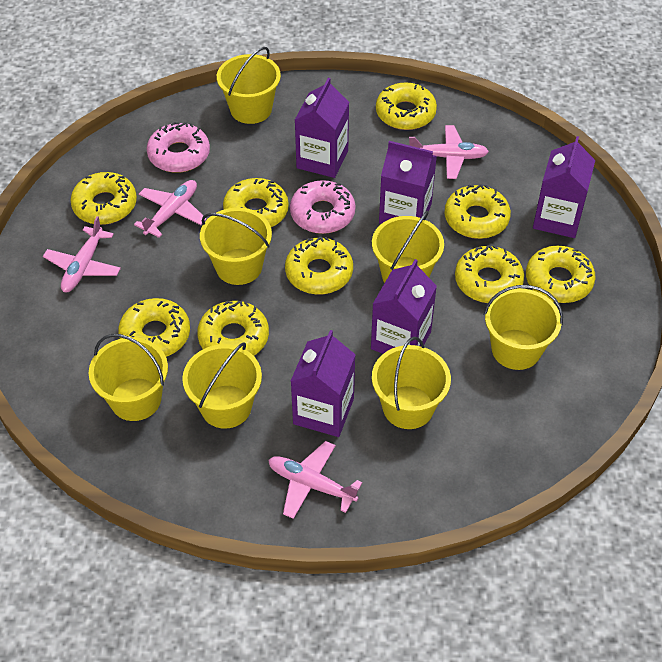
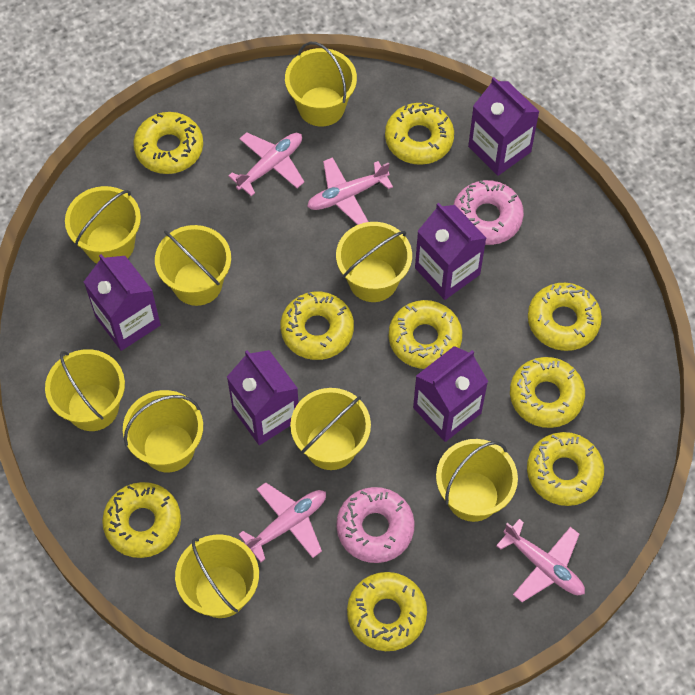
yellow bucket: [89,334,168,421] [182,342,262,429] [200,208,272,285] [217,47,281,124] [372,211,444,283] [372,337,451,429] [484,285,563,370] = 7 -> [45,349,125,431] [65,186,141,264] [123,390,203,472] [155,225,231,306] [175,535,259,618] [285,42,357,127] [290,388,371,470] [336,222,412,302] [436,439,518,522] = 9

